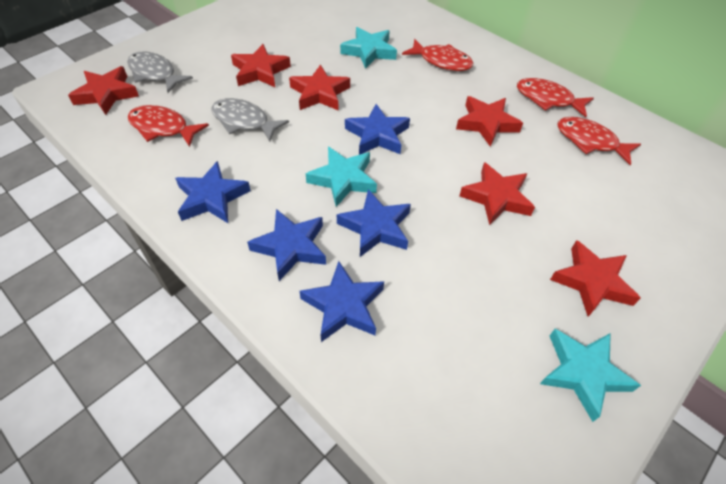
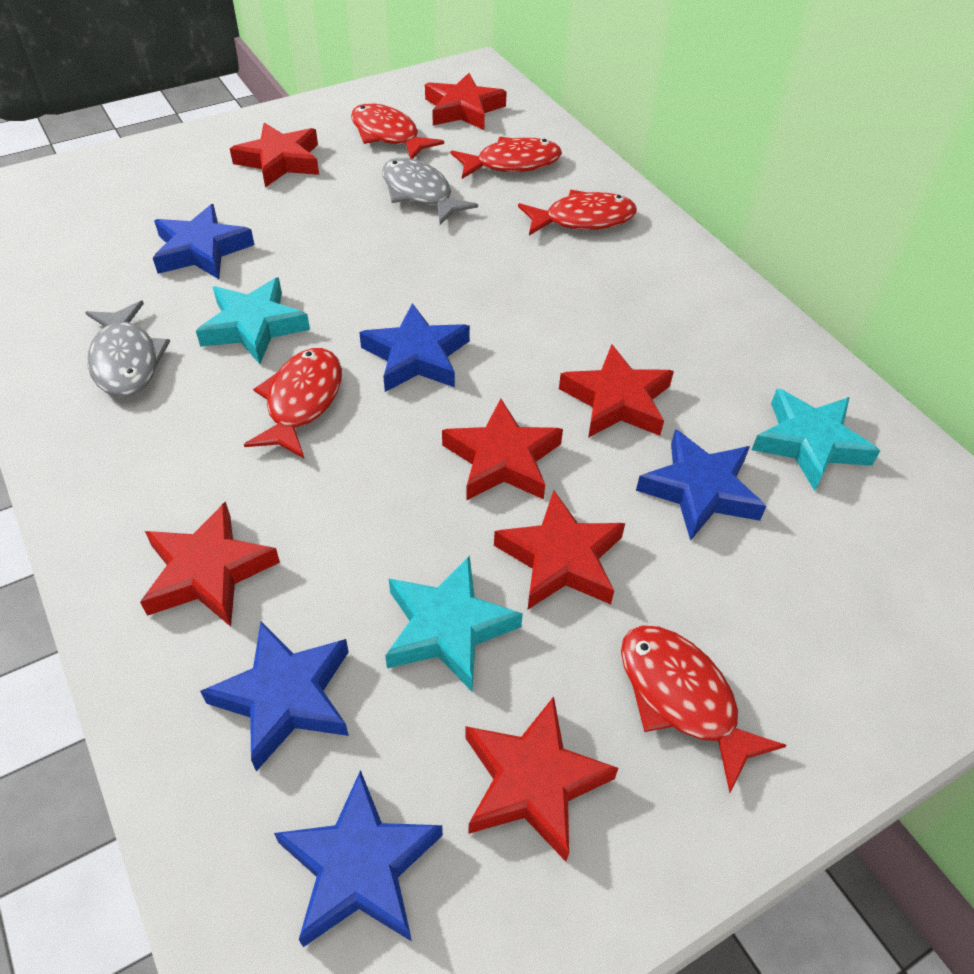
red fish: [128,105,209,147] [402,39,473,71] [517,78,594,117] [557,117,641,165] = 4 -> [244,348,342,458] [351,103,444,159] [451,137,562,179] [518,190,637,235] [621,626,787,793] = 5
red star: [68,66,139,115] [231,44,291,87] [289,65,350,110] [456,96,523,147] [459,162,535,225] [550,240,641,317] = 6 -> [140,501,280,627] [230,123,319,187] [425,73,507,130] [442,398,563,500] [465,696,619,861] [494,491,625,609] [559,344,674,438] = 7

